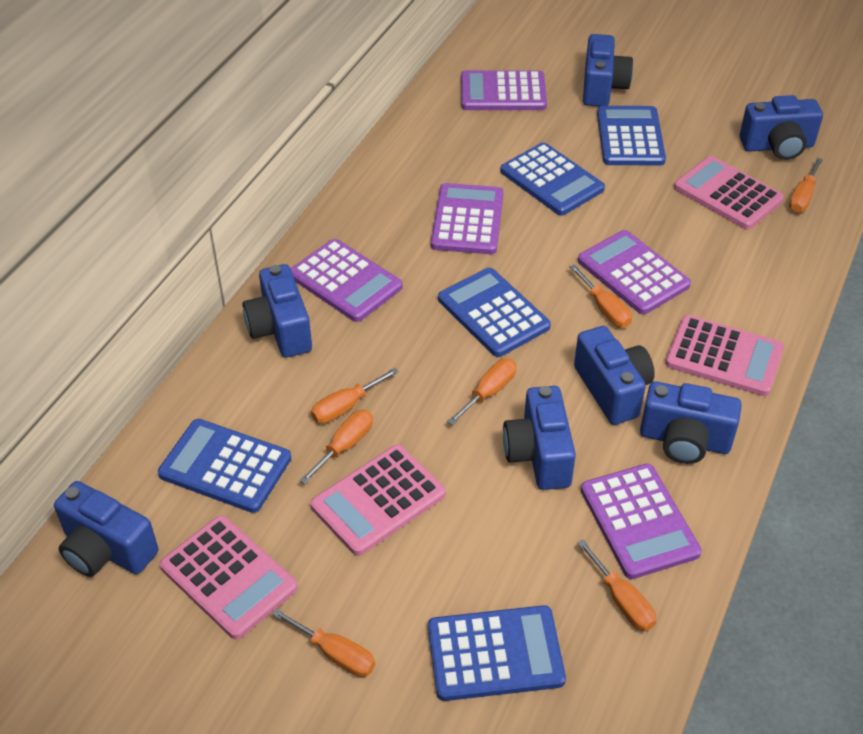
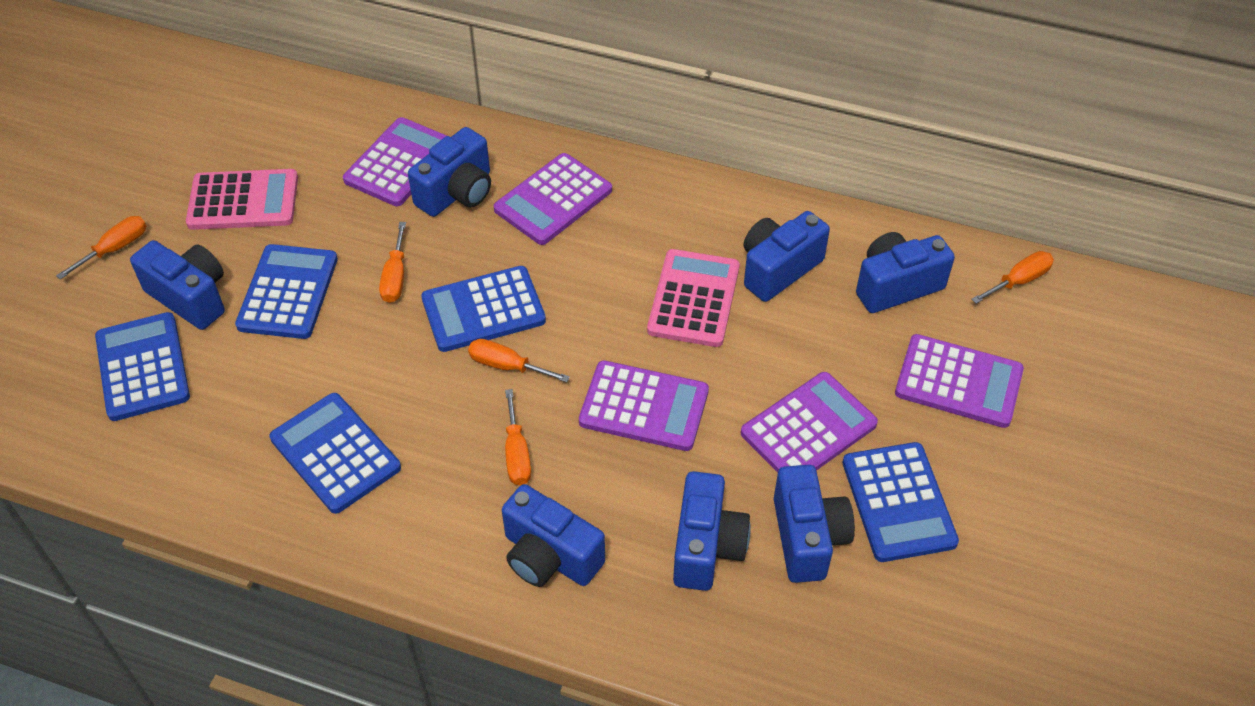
orange screwdriver: [272,608,375,677] [299,410,373,484] [311,368,399,424] [447,359,516,425] [570,264,632,328] [577,539,656,631] [789,158,823,213] = 7 -> [56,216,146,280] [379,222,406,303] [468,339,570,382] [505,389,531,485] [971,251,1054,304] = 5
pink calculator: [160,516,298,640] [311,445,446,556] [666,315,784,396] [674,156,784,230] = 4 -> [186,169,298,230] [647,249,740,347] = 2

